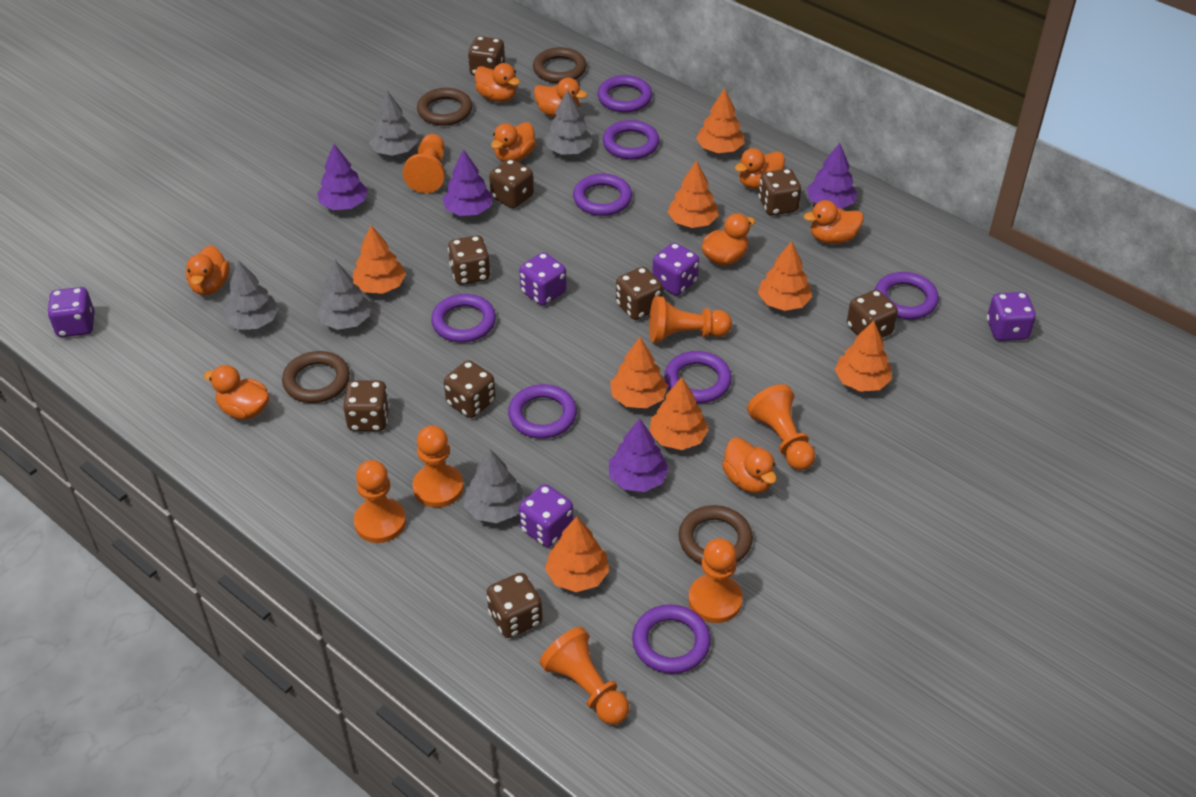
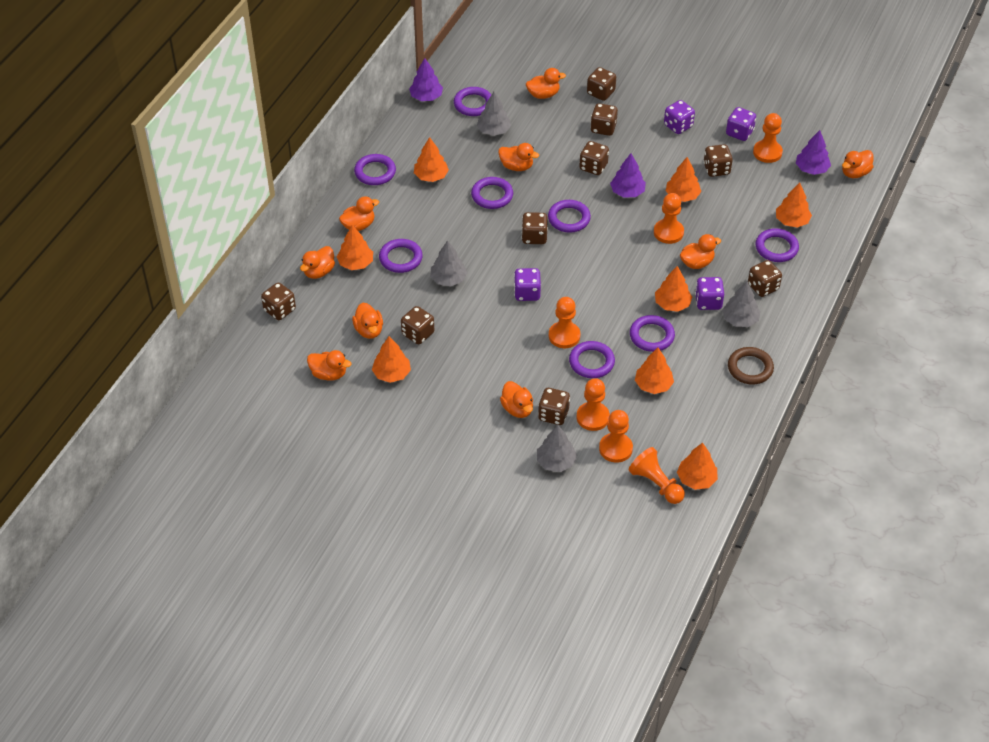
brown ring: [282,351,350,403] [417,88,473,126] [533,47,587,83] [679,505,753,565] = 4 -> [728,347,774,385] = 1
grey tree: [224,260,279,330] [316,260,371,330] [369,91,418,156] [464,449,525,523] [544,89,592,155] = 5 -> [430,240,467,286] [477,92,511,136] [537,425,577,472] [722,282,760,327] = 4
orange pawn: [354,460,406,543] [403,134,445,193] [413,425,464,508] [539,627,629,725] [649,296,732,343] [688,538,743,623] [747,384,815,470] = 7 -> [549,297,580,348] [577,378,610,431] [599,410,633,463] [629,447,685,504] [654,193,684,244] [753,113,783,163] = 6
purple dice: [47,287,95,337] [519,252,567,306] [519,484,573,547] [652,242,699,295] [987,292,1036,341] = 5 -> [514,268,541,301] [664,100,695,134] [695,277,724,310] [726,107,756,141] = 4
purple tree: [317,144,368,210] [442,149,493,216] [609,419,669,492] [807,143,858,209] = 4 -> [409,58,443,101] [610,153,646,198] [796,130,831,175] = 3

